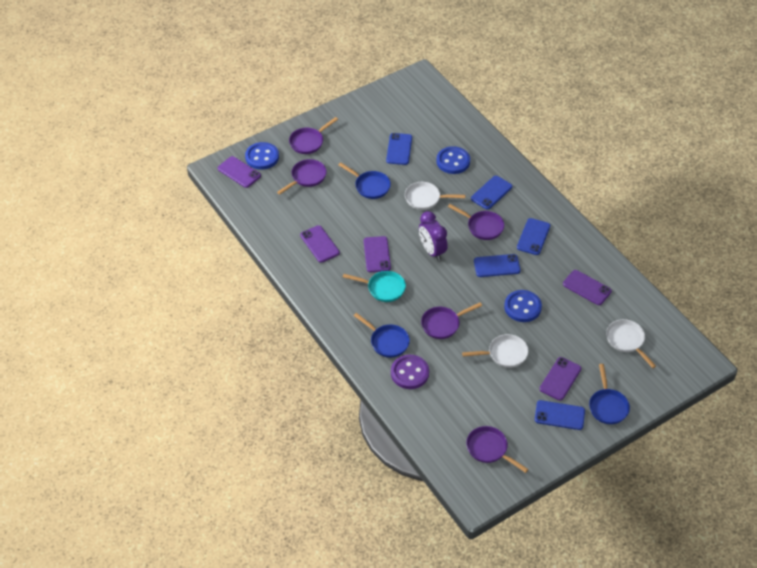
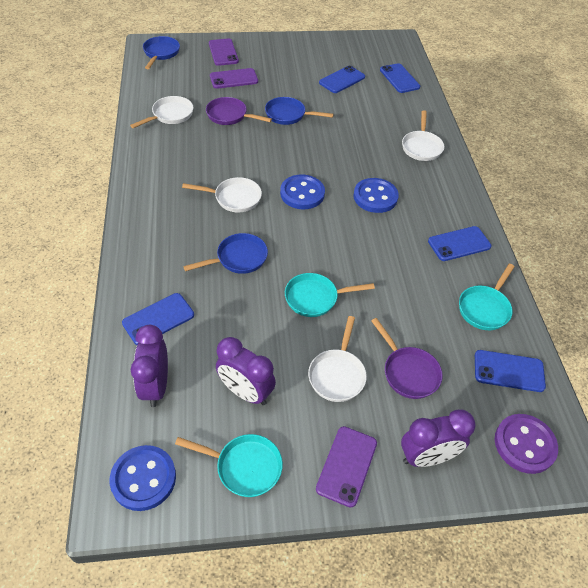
purple clock: [419,211,448,261] = 1 -> [131,325,168,407] [216,337,276,405] [401,409,476,467] = 3
purple pan: [277,159,327,195] [289,117,338,154] [421,303,482,339] [448,204,504,240] [466,426,528,473] = 5 -> [206,97,272,125] [371,318,443,399] = 2
purple phone: [218,156,261,188] [300,225,340,263] [364,236,391,272] [540,357,581,401] [563,270,612,305] = 5 -> [209,39,239,66] [210,68,258,89] [316,426,377,508] = 3
turquoise pan: [343,271,406,302] = 1 -> [175,434,283,497] [285,273,375,317] [459,264,515,330] = 3
white pan: [405,182,465,210] [462,334,528,368] [606,319,656,368] = 3 -> [130,96,194,128] [182,177,262,212] [308,316,367,402] [402,110,444,161] = 4

